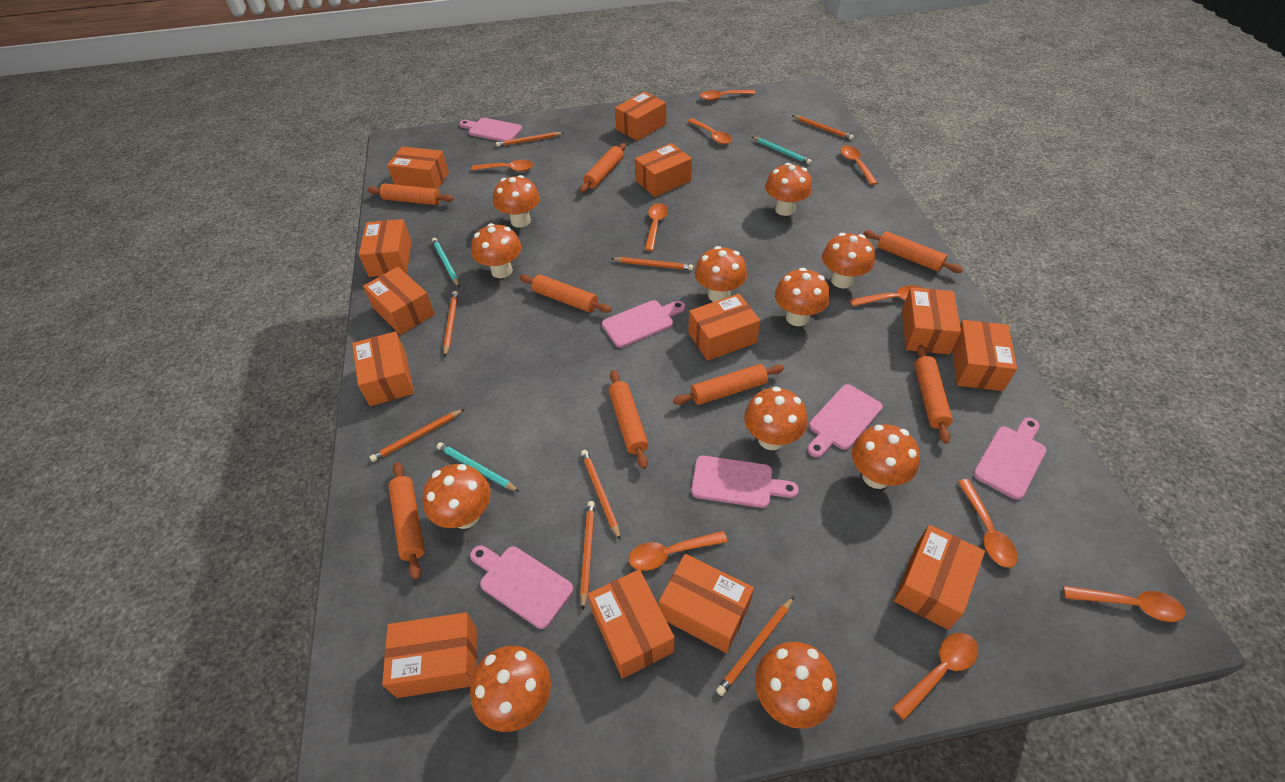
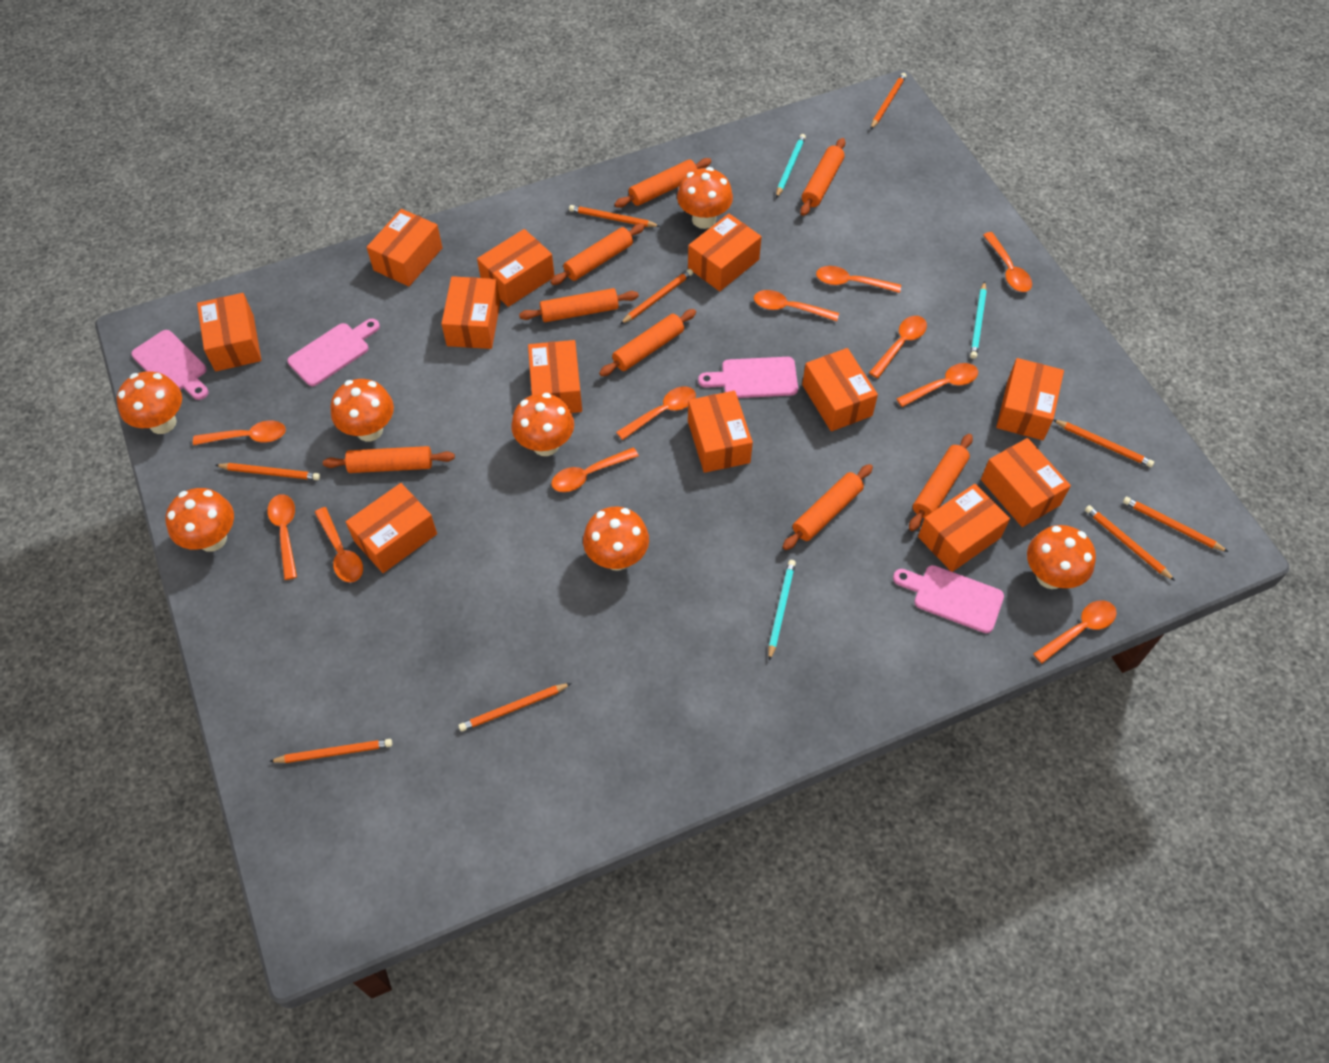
orange box: [352,331,414,406] [359,219,412,277] [363,267,435,335] [382,612,477,698] [387,146,449,189] [588,569,675,679] [615,92,666,141] [635,143,692,197] [659,554,754,653] [688,294,760,361] [893,525,985,630] [902,287,961,354] [952,320,1017,391] = 13 -> [197,293,261,372] [346,483,437,573] [367,209,442,286] [441,276,500,349] [477,229,554,307] [528,340,582,413] [688,214,762,291] [688,391,753,473] [802,348,878,431] [918,484,1010,572] [981,438,1071,527] [996,358,1064,440] = 12
orange mushroom: [422,464,491,529] [470,646,551,732] [471,223,521,278] [493,175,540,228] [695,246,747,302] [744,387,807,450] [755,642,837,729] [765,163,812,216] [775,268,830,326] [822,233,875,289] [852,425,920,489] = 11 -> [117,371,182,434] [166,488,234,552] [331,379,394,441] [511,393,574,456] [583,507,649,570] [677,167,733,229] [1027,525,1096,589] = 7
orange pencil: [370,409,464,462] [443,291,458,356] [496,132,563,147] [580,501,595,610] [581,450,620,540] [611,257,693,270] [716,596,794,696] [792,115,854,140] = 8 -> [216,463,320,480] [269,739,392,763] [458,683,571,732] [569,205,659,227] [620,269,693,324] [870,73,907,130] [1053,420,1154,467] [1085,505,1175,581] [1123,497,1228,552] = 9
orange spoon: [471,160,534,171] [629,531,728,571] [644,203,668,251] [688,118,732,144] [700,90,756,101] [841,145,878,185] [850,285,923,306] [892,633,978,720] [957,479,1018,568] [1063,586,1185,622] = 10 -> [193,421,286,445] [267,494,297,580] [315,507,363,582] [551,447,639,492] [616,387,696,440] [754,290,839,321] [816,266,901,293] [869,316,927,378] [896,363,978,407] [983,232,1032,292] [1033,600,1117,663] = 11
pink cutting board: [459,118,522,141] [470,545,574,629] [602,300,685,348] [691,456,799,508] [808,384,883,458] [973,417,1046,500] = 6 -> [131,330,209,400] [288,319,380,386] [698,357,798,398] [893,565,1004,633] = 4

